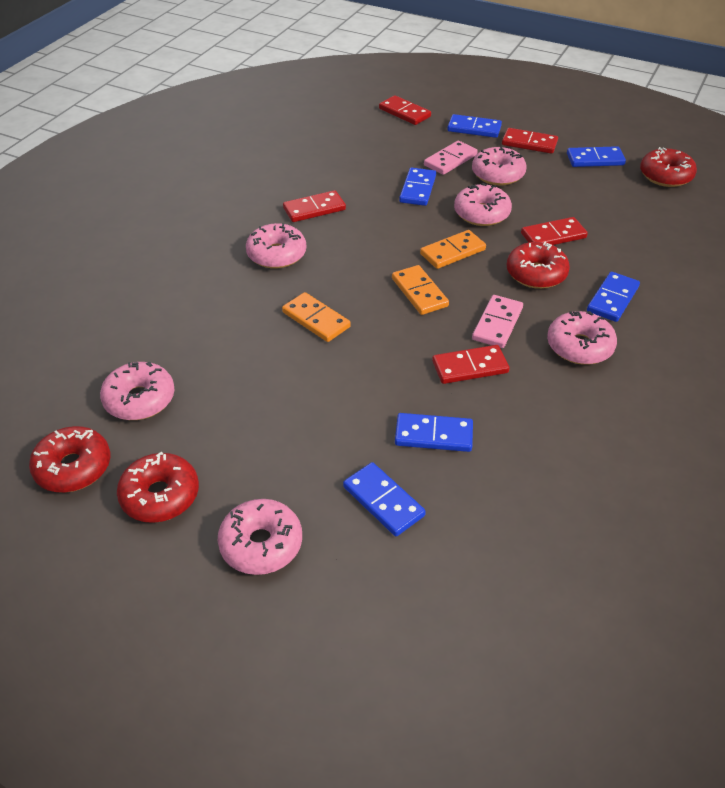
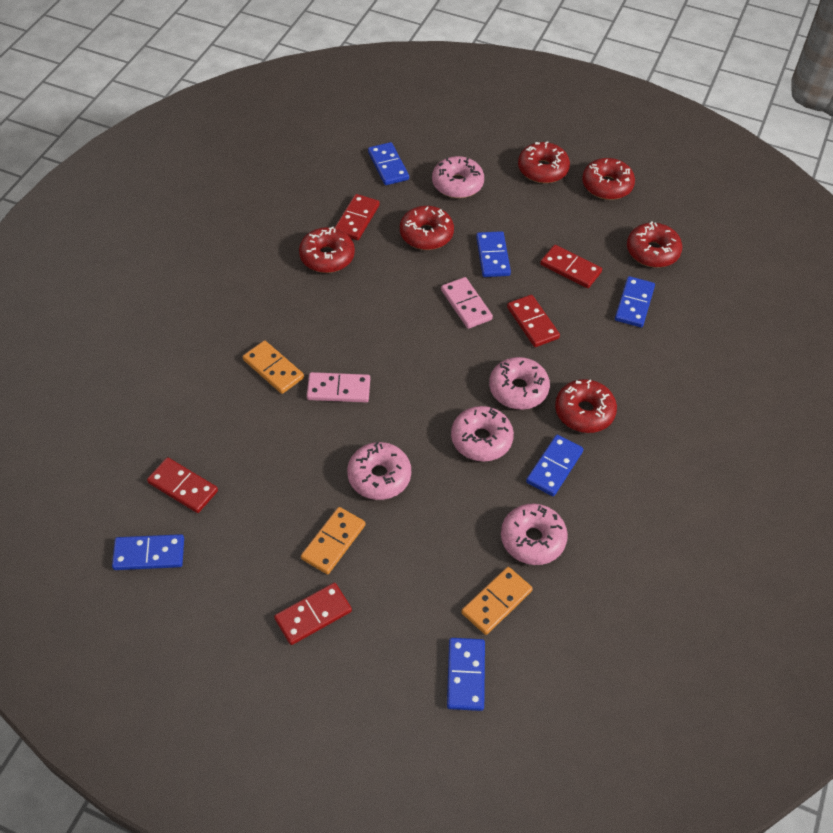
pink donut: [100,362,174,420] [218,499,302,575] [246,223,306,269] [454,183,512,226] [472,146,526,186] [547,311,617,365] = 6 -> [347,442,411,500] [432,156,484,198] [451,406,514,462] [489,357,550,410] [501,503,568,565] = 5
red donut: [29,426,110,493] [117,452,199,523] [507,242,570,289] [640,147,697,187] = 4 -> [299,227,355,273] [400,206,454,250] [518,141,570,183] [555,379,617,433] [582,158,635,200] [627,222,682,268] = 6

